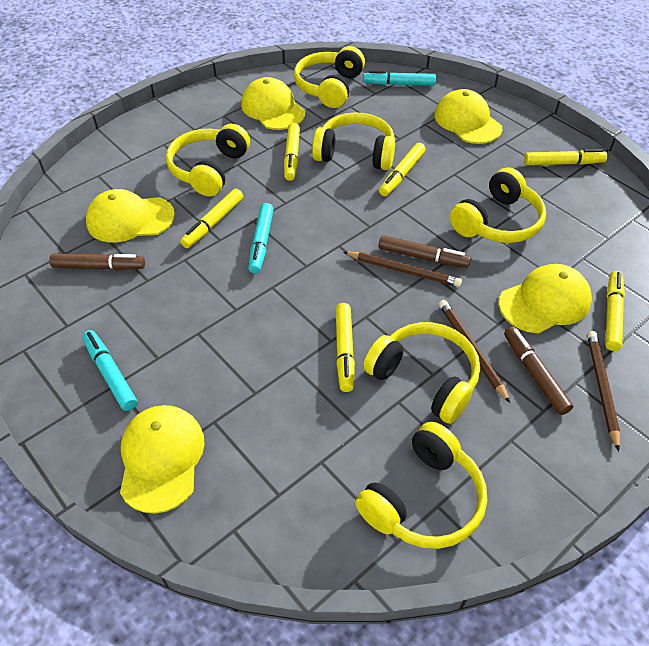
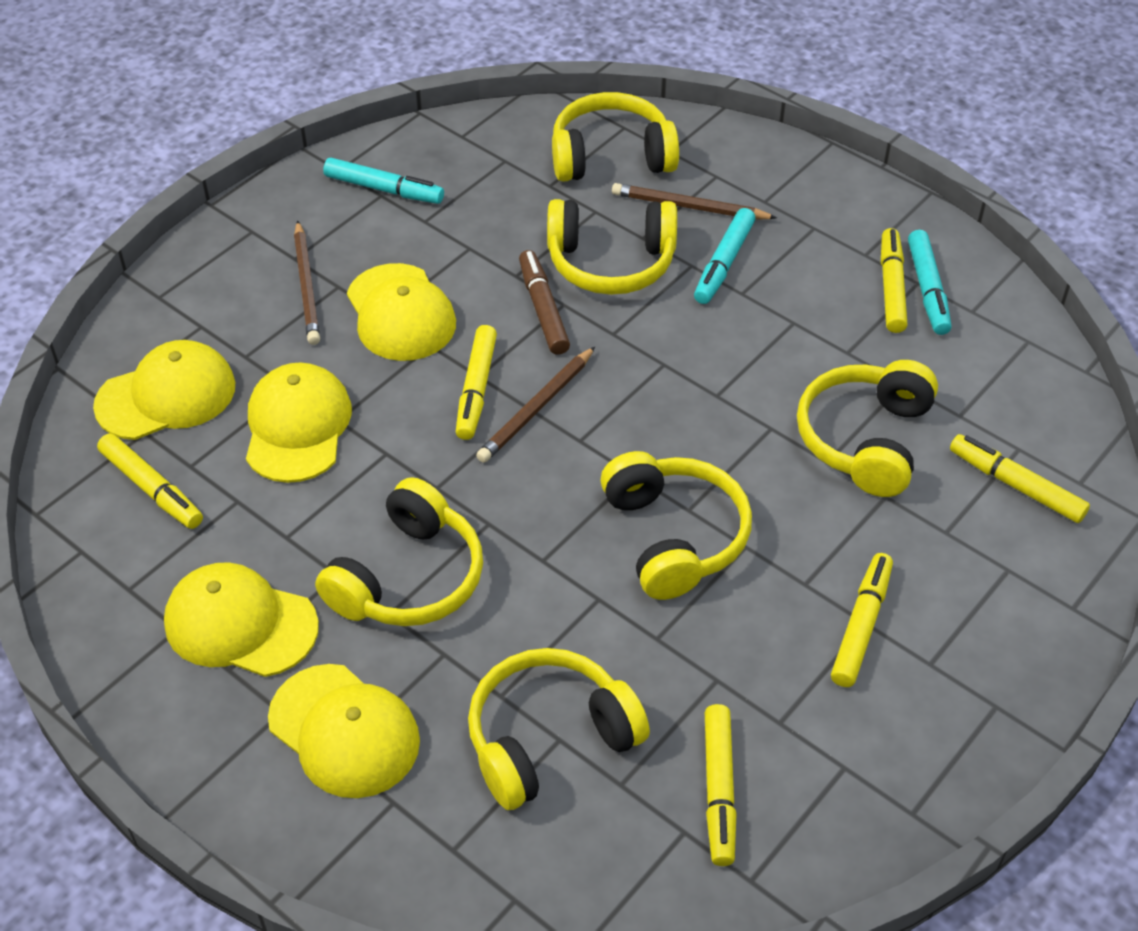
brown marker: [49,253,145,270] [379,235,471,268] [504,327,573,415] = 3 -> [519,250,570,355] = 1

